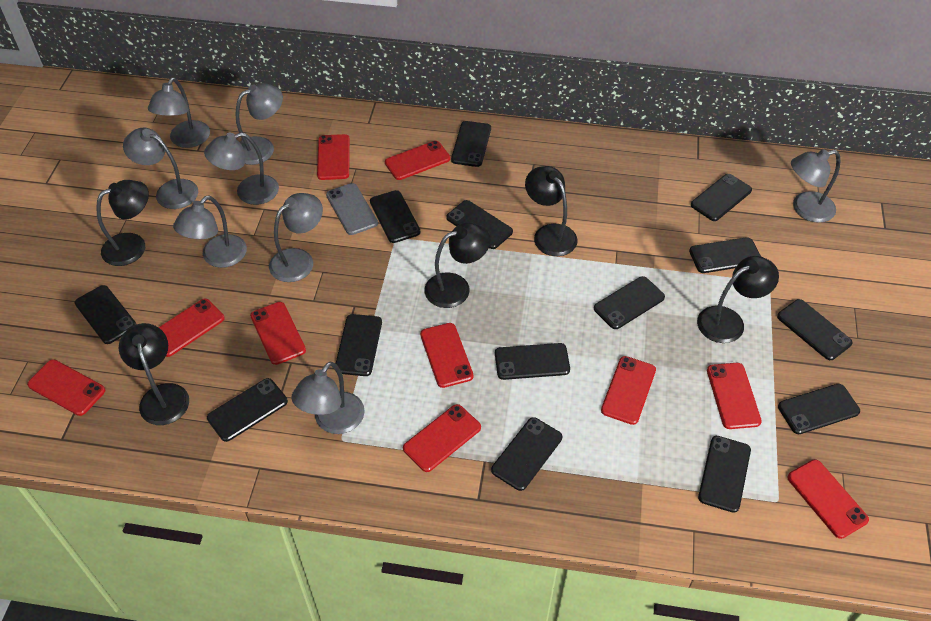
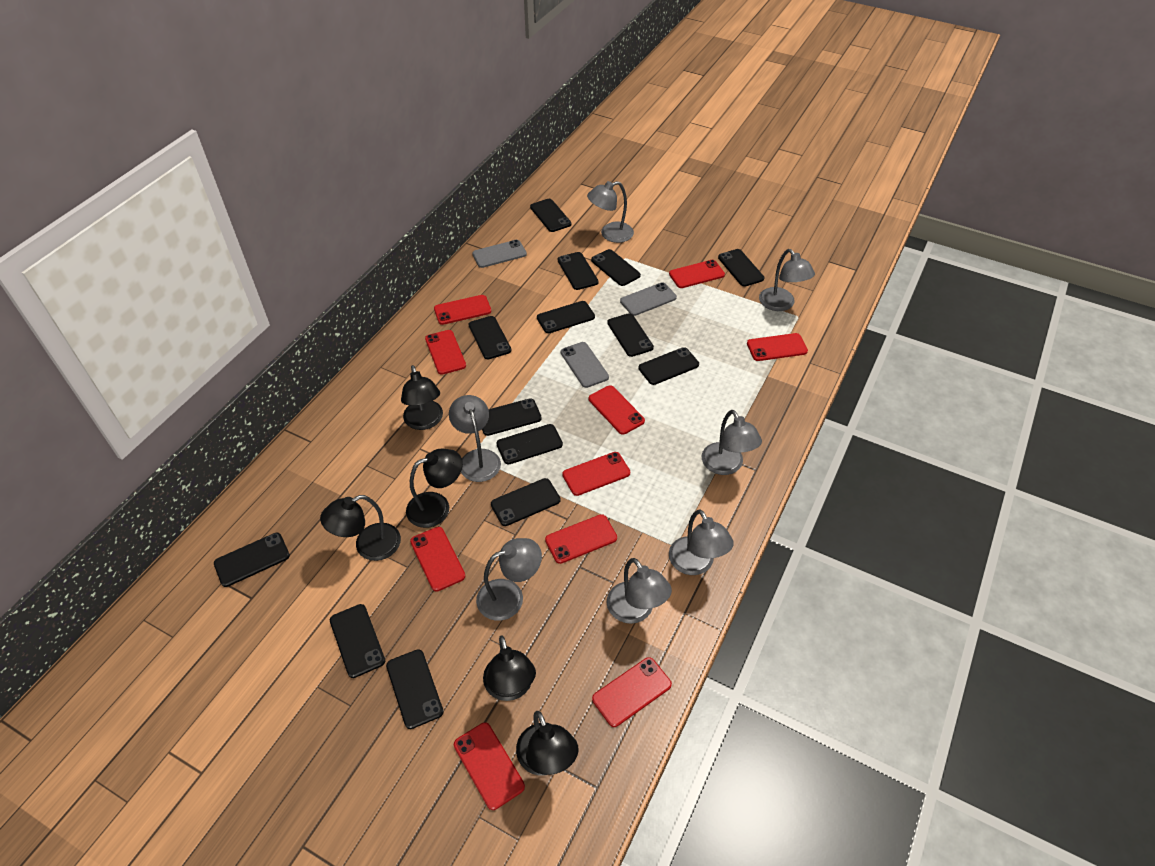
grey lamp: [123,128,198,209] [148,77,210,148] [173,195,247,268] [204,133,279,205] [235,83,283,165] [269,193,323,282] [291,362,365,434] [791,149,840,223] = 8 -> [449,395,501,482] [476,538,542,621] [587,181,634,243] [606,558,672,624] [669,510,734,575] [702,410,762,475] [759,249,815,311] = 7
grey phone: [326,183,378,235] = 1 -> [472,240,527,268] [561,342,609,388] [620,282,677,316] = 3

